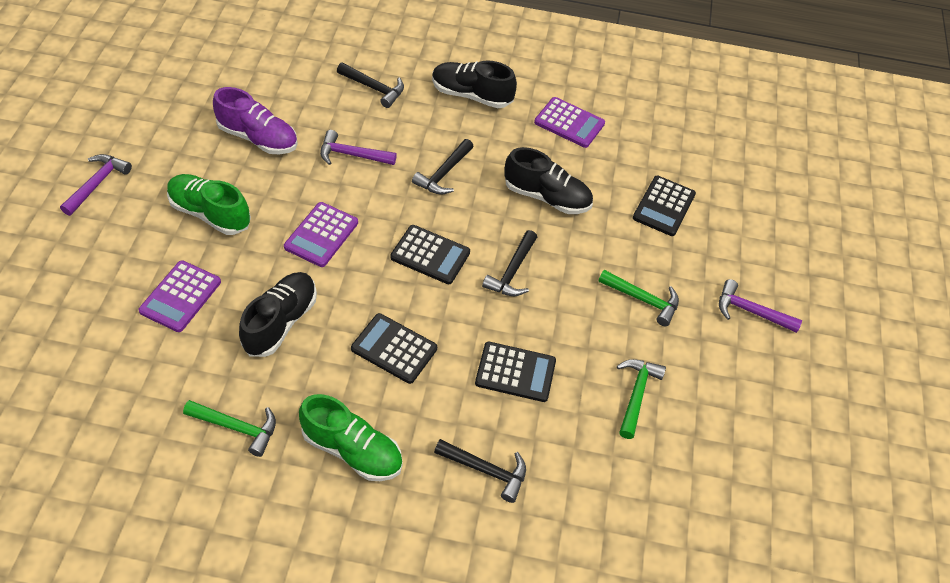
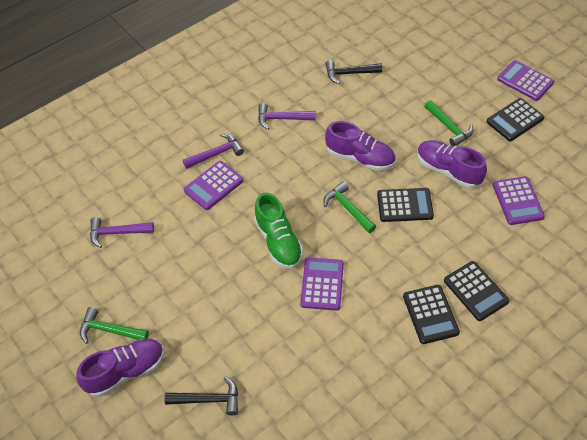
black hammer: [337,63,404,108] [412,139,474,195] [434,439,526,503] [482,230,537,296] = 4 -> [165,376,238,415] [325,60,382,84] = 2
black shoe: [239,272,317,357] [432,60,517,108] [504,147,593,214] = 3 -> none = 0
green shoe: [167,174,251,235] [299,394,403,481] = 2 -> [254,193,303,269] = 1
purple calculator: [138,260,221,332] [284,202,358,267] [534,97,605,148] = 3 -> [184,161,243,210] [300,257,344,311] [493,176,545,225] [497,60,554,101] = 4
purple shoe: [213,87,298,154] = 1 -> [76,339,164,397] [325,121,396,171] [417,140,487,188] = 3

